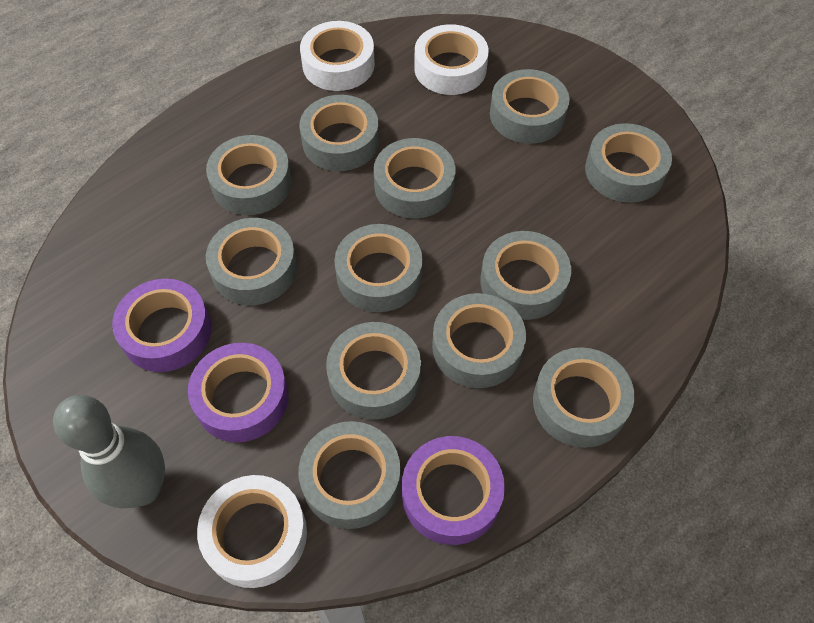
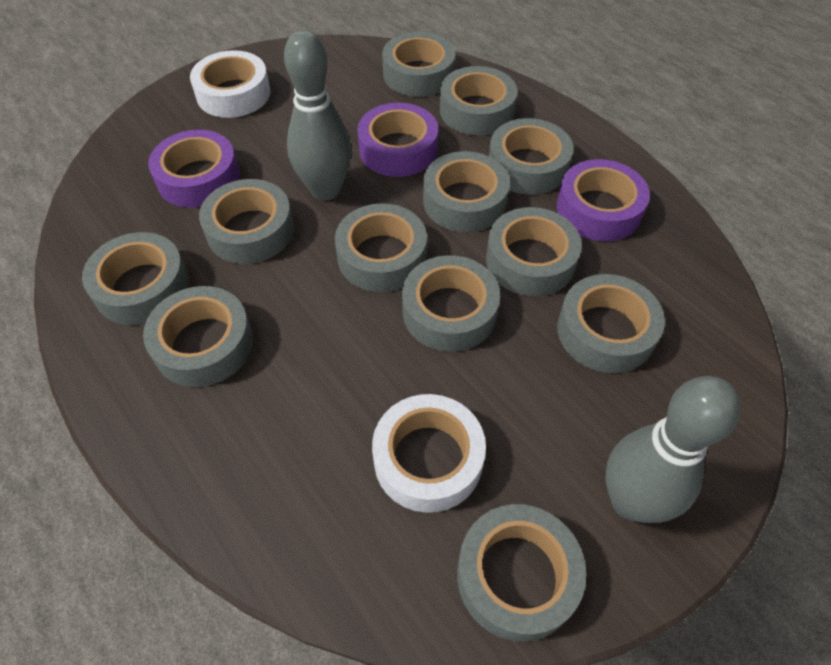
grey bowling pin: [53,395,165,508] = 1 -> [284,30,352,201] [605,376,741,523] = 2
white tape: [197,475,307,588] [300,21,375,91] [414,24,489,95] = 3 -> [190,50,270,118] [372,394,486,513] = 2

